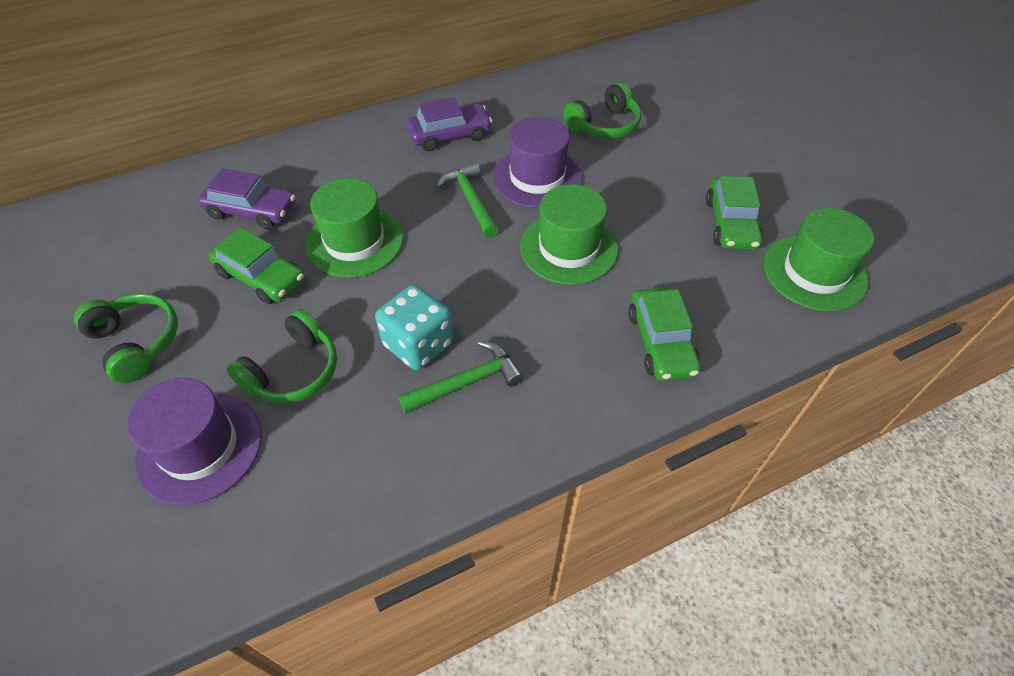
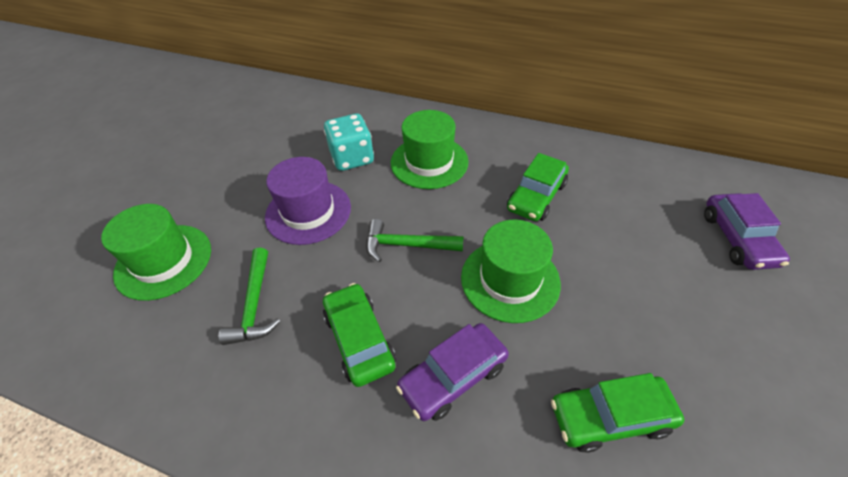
green headphones: [74,293,178,383] [227,309,337,403] [563,82,641,139] = 3 -> none = 0
purple hat: [127,378,262,505] [493,117,582,208] = 2 -> [265,157,351,245] = 1

